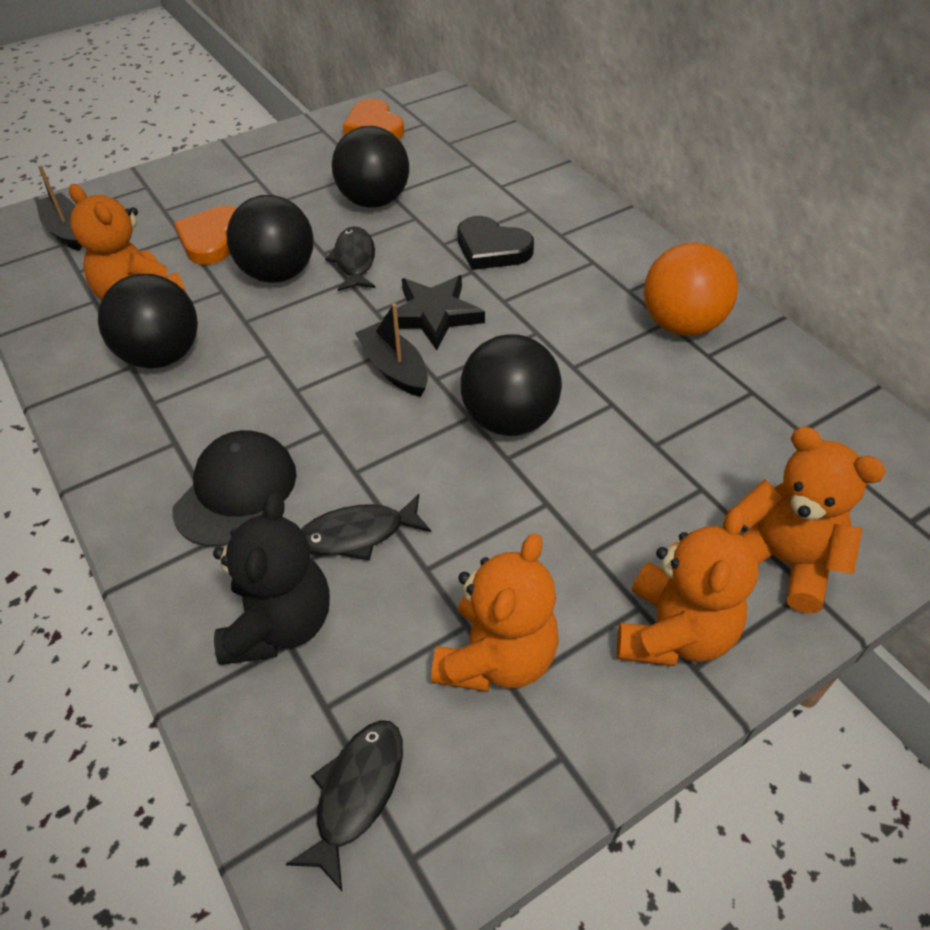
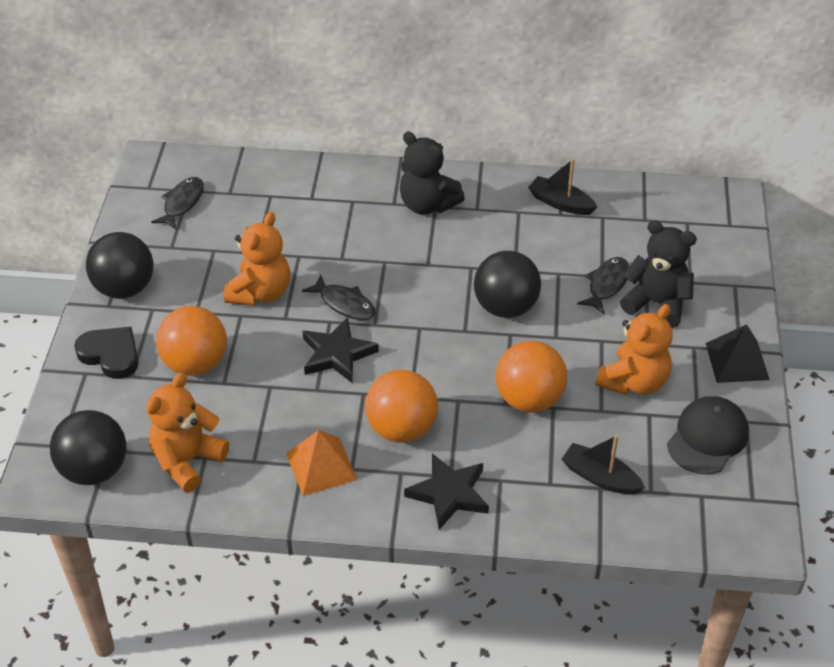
black ball: [98,274,198,369] [227,195,314,283] [332,126,409,208] [461,334,562,436] = 4 -> [50,410,126,485] [86,232,153,299] [474,251,541,318] = 3
black pyramid: none = 0 -> [706,324,770,383] = 1
black star: [384,275,485,350] = 1 -> [303,317,379,383] [404,453,489,530] = 2
black teddy bear: [213,492,330,665] = 1 -> [400,131,465,215] [620,220,697,328] = 2
orange ball: [644,243,738,336] = 1 -> [156,306,227,376] [365,370,438,443] [496,341,567,412] = 3
orange heart: [174,206,237,265] [343,99,404,140] = 2 -> none = 0
orange pyramid: none = 0 -> [286,430,357,496] = 1
orange teddy bear: [69,184,186,301] [431,533,559,692] [617,507,758,666] [735,427,886,614] = 4 -> [146,372,229,493] [224,212,290,306] [595,304,673,395] = 3

